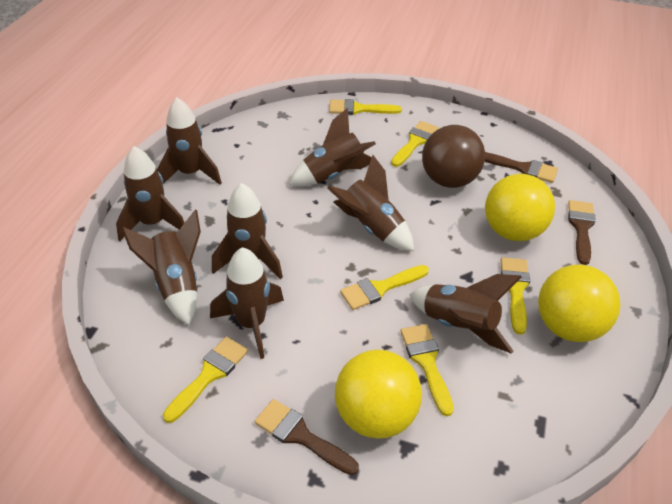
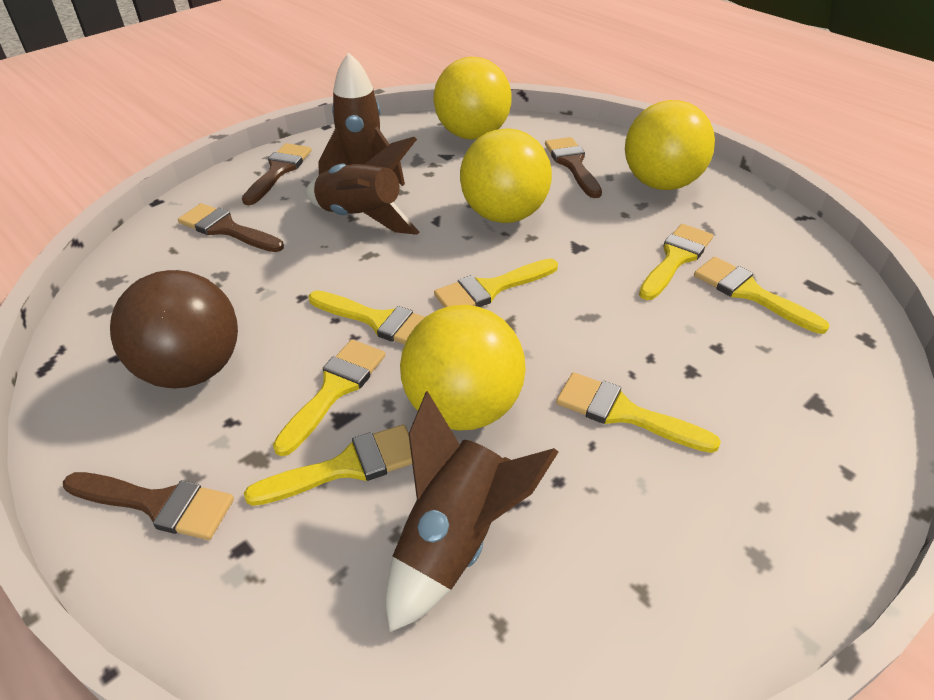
brown brush: [254,399,359,475] [485,152,558,183] [568,200,596,265] = 3 -> [63,472,234,540] [178,203,284,252] [242,143,312,205] [545,137,602,198] = 4
brown rocket: [116,146,185,241] [121,210,201,325] [157,98,222,185] [210,247,284,359] [212,183,283,279] [289,108,376,187] [327,155,414,251] [409,274,521,354] = 8 -> [306,137,420,235] [318,52,405,186] [386,391,558,632] = 3
yellow ball: [335,350,422,439] [485,174,555,241] [538,265,621,342] = 3 -> [400,305,526,431] [434,57,512,140] [460,128,552,223] [625,100,715,190] = 4
yellow brush: [163,337,248,423] [329,99,402,115] [340,265,429,310] [391,121,439,167] [400,324,454,416] [501,257,530,335] = 6 -> [244,424,412,506] [273,339,386,456] [308,290,425,344] [434,259,558,308] [556,372,721,453] [639,224,713,300] [694,257,830,334] = 7

